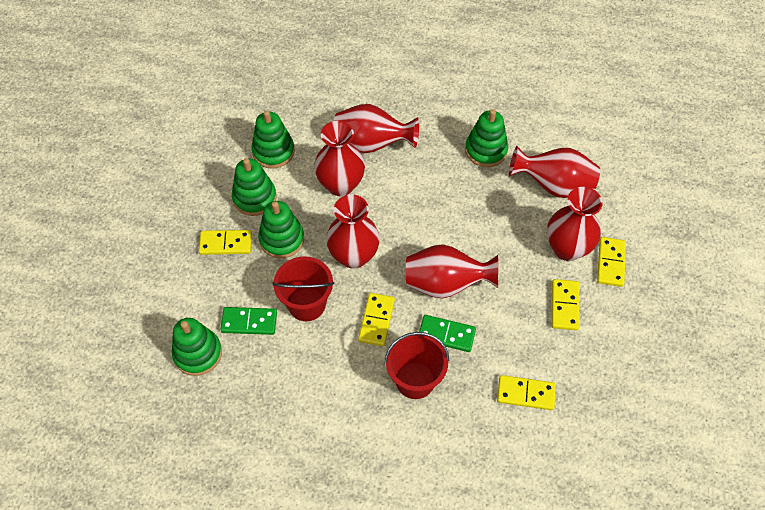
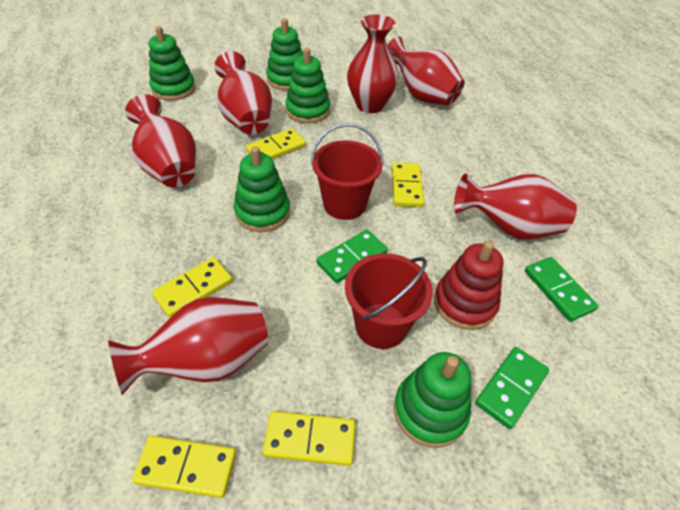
green domino: [220,307,277,335] [419,315,476,352] = 2 -> [316,230,388,283] [475,347,549,429] [525,257,598,322] = 3
red stacking toy: none = 0 -> [434,241,503,330] = 1

